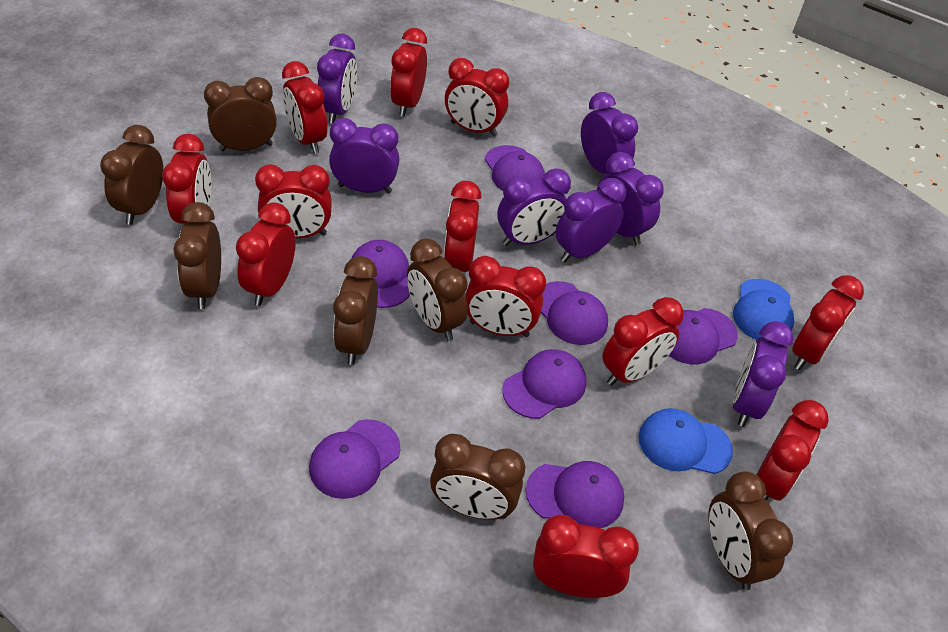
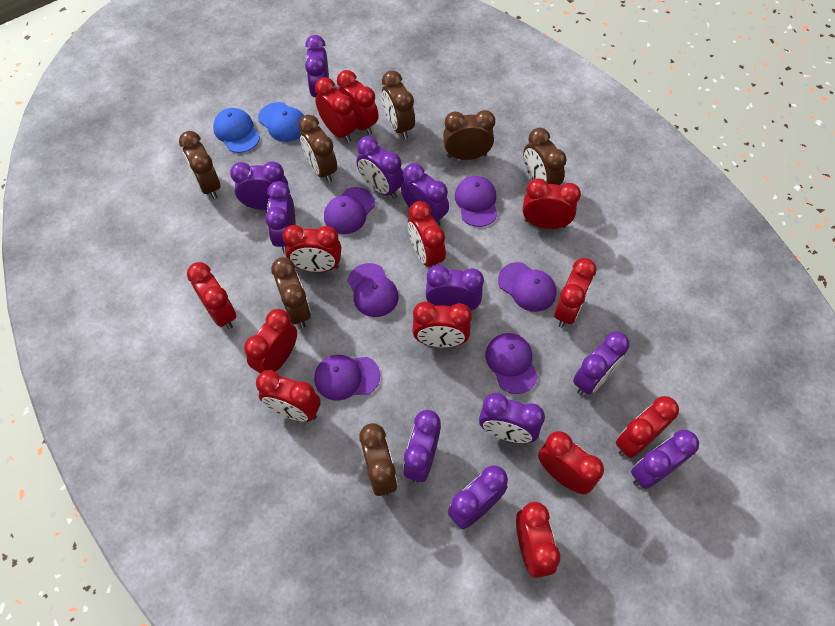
purple cap: [309,419,401,499] [351,240,410,308] [485,145,545,191] [503,349,586,419] [526,461,624,528] [541,281,608,345] [669,308,738,365] = 7 -> [314,355,380,401] [324,187,375,234] [348,263,399,317] [455,176,498,227] [485,333,538,394] [498,262,556,312] = 6
purple clock: [317,34,357,124] [329,118,399,193] [498,168,571,246] [556,178,626,262] [581,92,638,174] [597,152,664,245] [733,321,794,427] = 7 -> [230,161,288,210] [265,181,295,253] [305,35,329,97] [356,136,404,199] [401,163,449,227] [403,410,441,482] [425,265,484,311] [448,466,508,529] [479,393,545,443] [573,331,629,395] [631,430,699,489] = 11
red clock: [162,134,211,224] [236,202,296,306] [255,164,332,238] [282,61,327,154] [390,28,427,117] [444,181,482,272] [445,58,509,137] [465,256,546,337] [533,515,639,598] [602,297,684,386] [756,400,829,501] [792,275,864,370] = 12 -> [187,262,236,329] [244,309,297,373] [256,370,321,422] [282,225,341,272] [315,77,357,143] [337,70,379,135] [408,201,446,267] [412,302,472,347] [516,502,560,578] [523,179,581,229] [538,431,604,494] [554,258,596,328] [616,396,679,458] = 13

